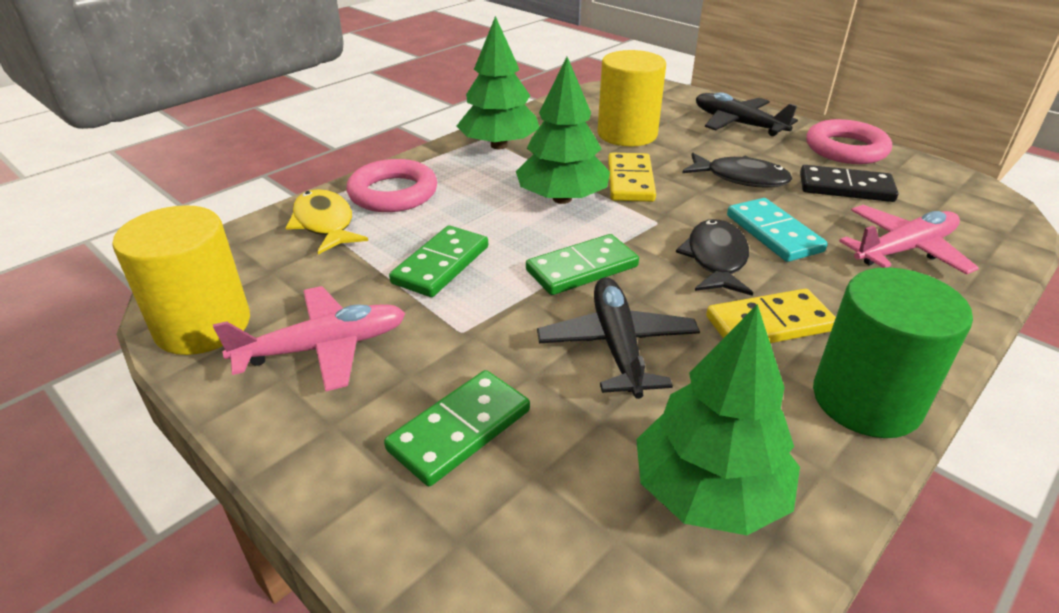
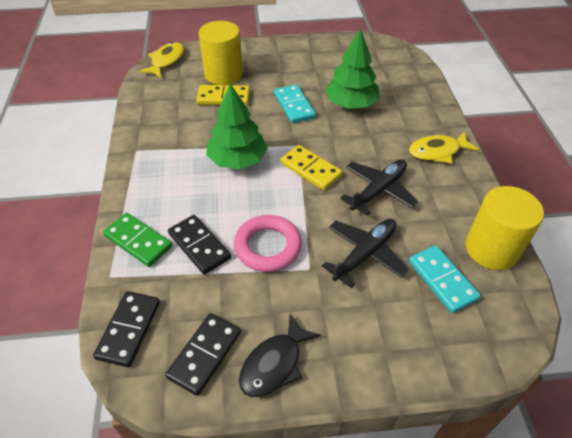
black domino: [800,165,898,202] = 1 -> [93,291,160,367] [165,313,241,396] [168,215,231,275] = 3
black fish: [676,219,753,296] [682,153,792,188] = 2 -> [239,314,321,397] = 1
green cylinder: [813,267,973,438] = 1 -> none = 0
green domino: [384,370,530,486] [389,225,488,297] [526,234,639,295] = 3 -> [103,213,172,267] = 1
green tree: [456,16,539,149] [516,57,610,204] [636,304,800,535] = 3 -> [206,84,268,169] [325,28,380,109] = 2
pink plane: [213,286,406,392] [839,205,979,275] = 2 -> none = 0
pink ring: [347,159,437,212] [806,119,892,164] = 2 -> [234,215,302,272] = 1
turquoise domino: [727,198,828,262] = 1 -> [274,84,316,124] [409,245,481,313] = 2
yellow fish: [286,189,368,254] = 1 -> [139,42,184,78] [409,131,479,163] = 2

